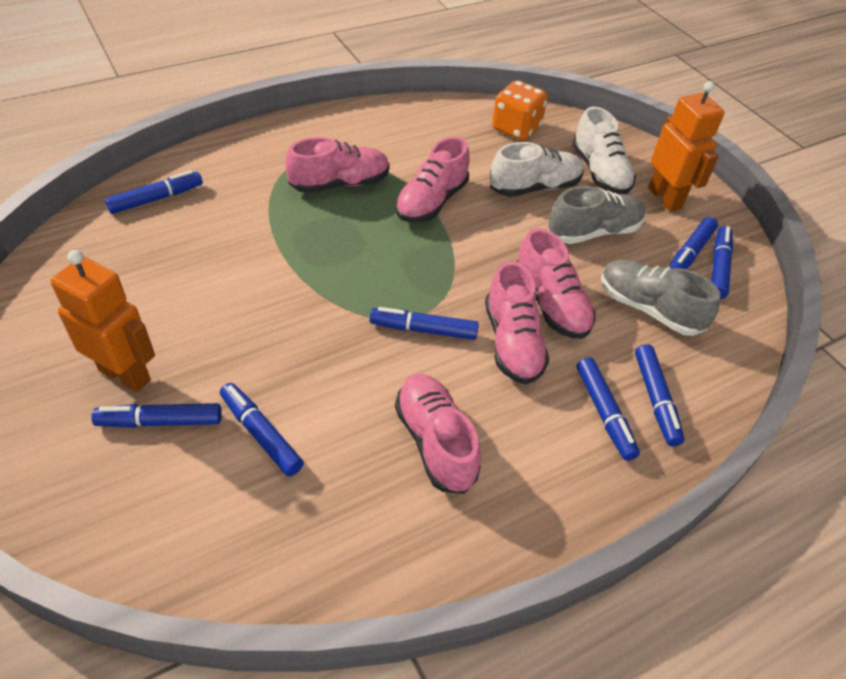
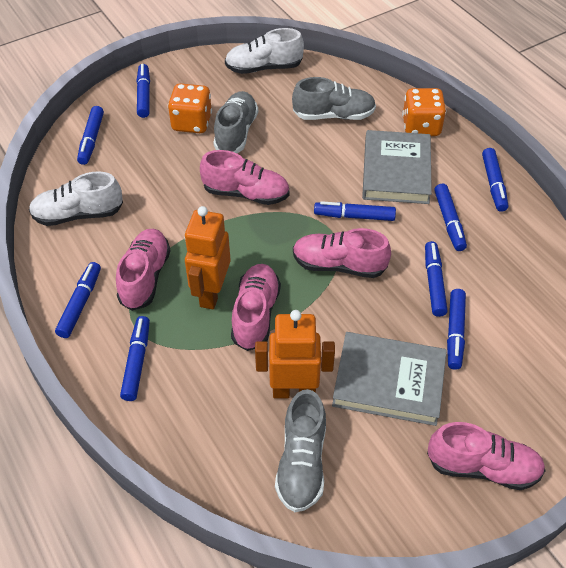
blue marker: [91,403,222,428] [105,170,203,214] [220,383,304,476] [370,307,479,340] [577,357,640,461] [635,344,685,446] [669,217,718,269] [711,226,733,299] = 8 -> [55,262,101,338] [77,106,104,165] [120,316,150,401] [136,64,150,118] [314,201,396,221] [425,241,448,317] [434,184,467,251] [447,289,466,370] [482,148,508,212] = 9
grey book: none = 0 -> [332,332,447,426] [362,130,432,204] = 2
grey shoe: [548,186,646,244] [601,259,721,336] = 2 -> [213,91,258,153] [275,389,326,512] [292,77,376,120] = 3
orange dice: [492,80,548,141] = 1 -> [168,83,212,133] [402,88,446,136] = 2

